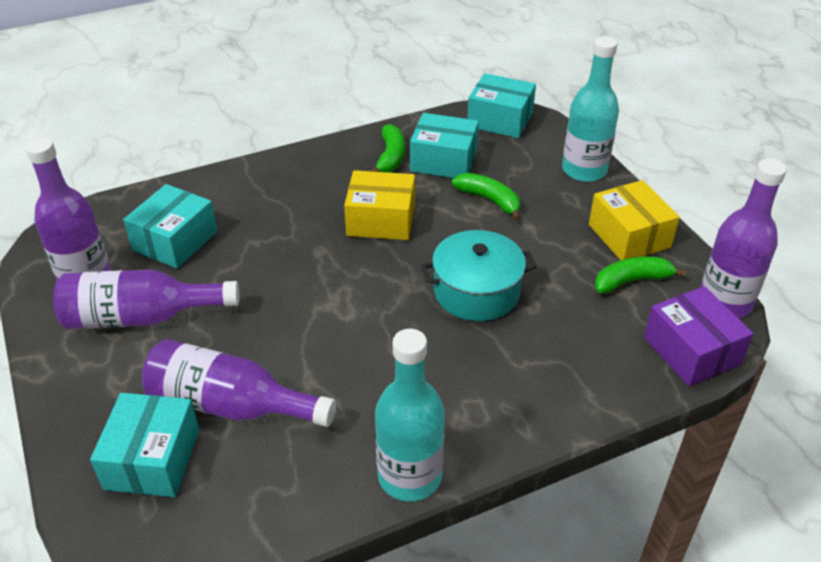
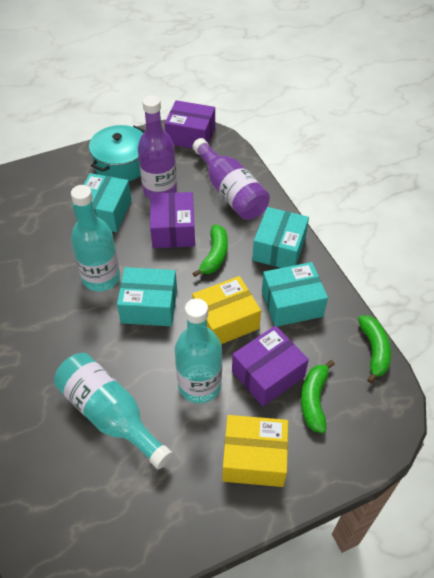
purple bottle: [25,138,112,280] [53,270,239,329] [142,339,336,427] [700,159,787,318] = 4 -> [138,95,177,198] [193,138,270,220] = 2
purple box: [644,286,753,386] = 1 -> [150,192,195,248] [165,100,215,149] [232,326,309,407] = 3
turquoise bottle: [375,329,445,501] [562,36,619,182] = 2 -> [54,353,173,469] [71,185,120,291] [175,298,222,403] = 3

